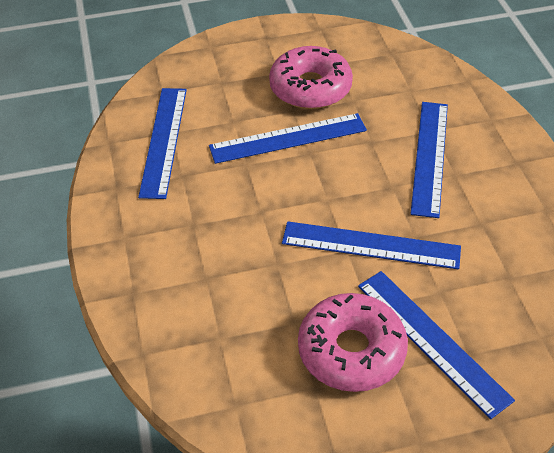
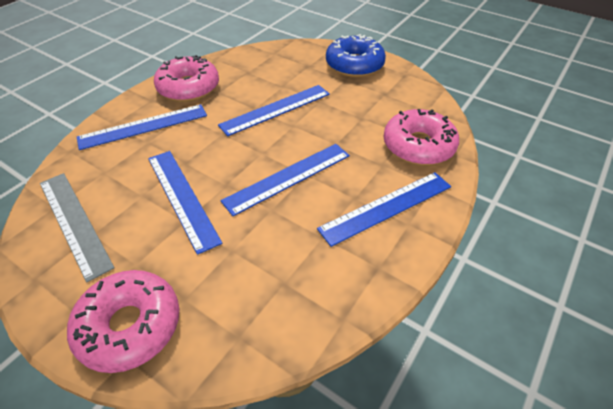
blue donut: none = 0 -> [326,34,386,77] = 1
grey ruler: none = 0 -> [40,173,115,282] = 1
pink donut: [269,46,353,109] [298,293,408,392] = 2 -> [67,270,179,373] [154,55,219,102] [384,109,459,165] = 3

